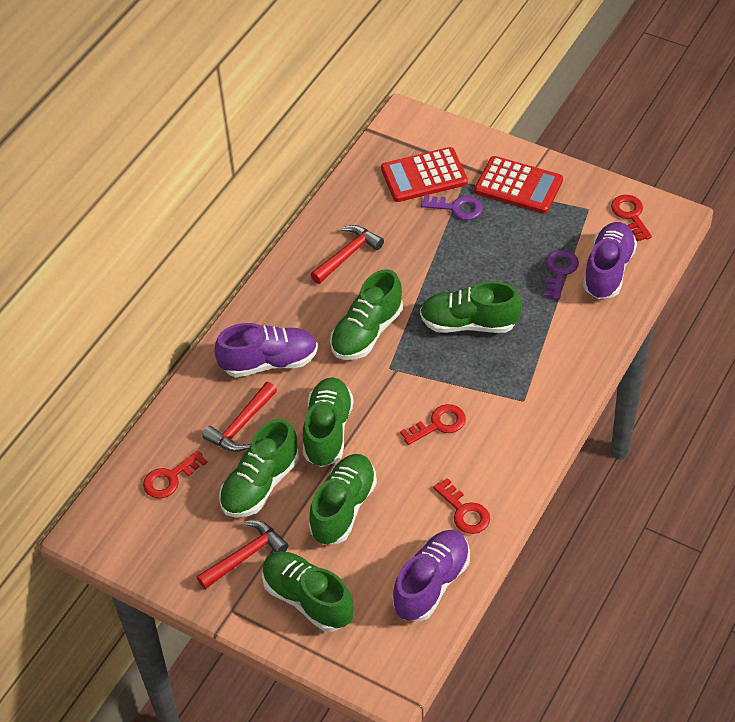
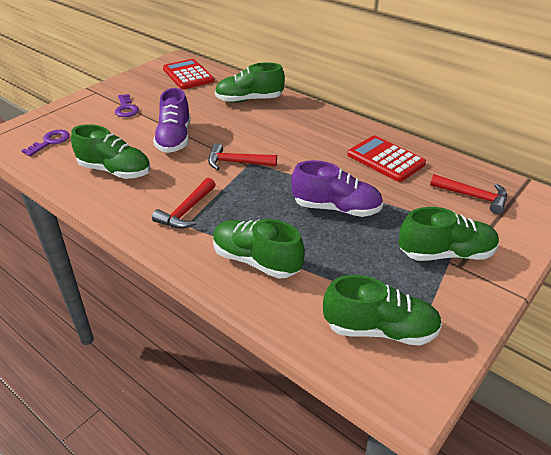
green shoe: [219,419,299,517] [262,551,353,632] [303,377,354,467] [309,454,377,545] [330,269,403,360] [420,281,522,333] = 6 -> [71,124,151,179] [213,219,305,279] [215,62,285,103] [323,275,442,346] [399,207,499,261] = 5
purple shoe: [215,323,318,377] [392,530,470,621] [583,222,637,299] = 3 -> [153,88,191,153] [291,160,383,217] = 2
red key: [143,450,208,498] [400,404,466,445] [433,478,490,534] [611,195,652,242] = 4 -> none = 0

